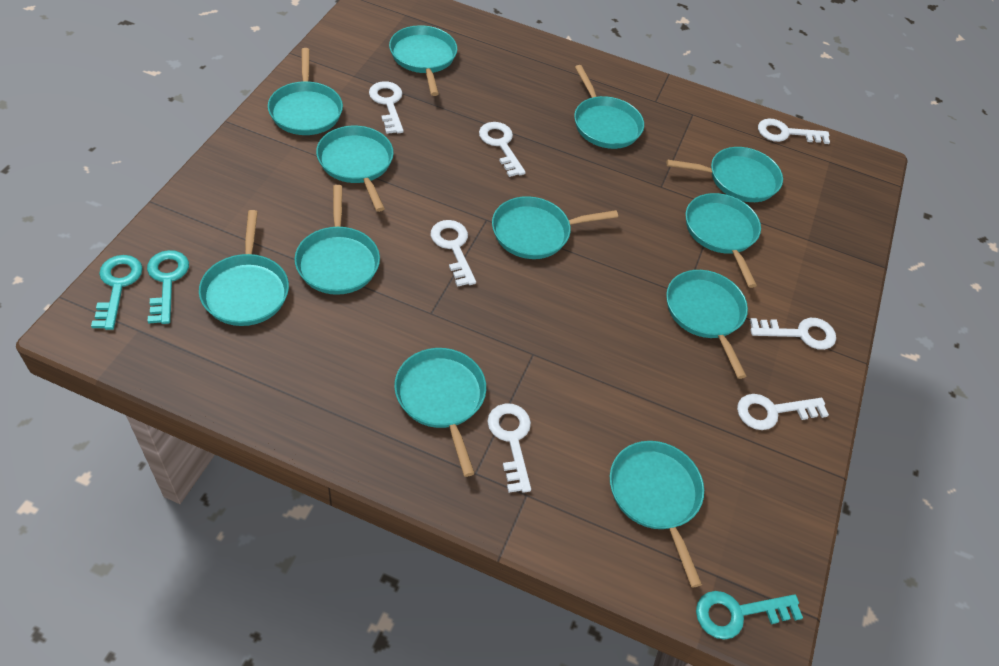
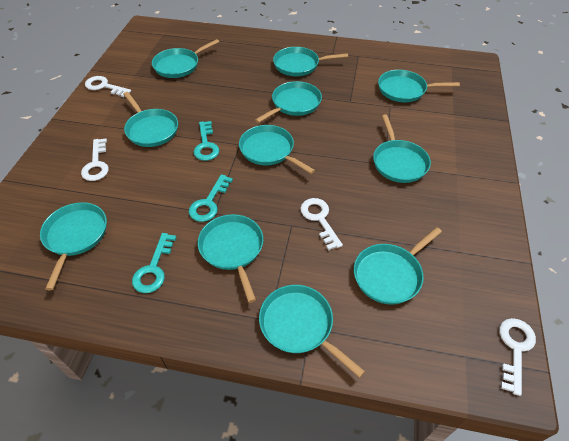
turquoise pan: [199,210,289,326] [268,48,343,135] [294,185,380,295] [316,126,394,212] [389,25,457,96] [394,348,486,477] [492,196,618,259] [574,65,644,149] [610,441,704,587] [666,270,748,379] [667,147,783,202] [686,193,761,288] = 12 -> [40,202,107,290] [123,92,178,147] [152,39,219,78] [198,214,263,303] [239,125,315,174] [255,81,322,123] [259,285,365,378] [273,47,348,76] [354,227,442,305] [373,114,431,183] [378,70,460,102] = 11
white key: [369,81,404,134] [431,220,476,287] [479,122,526,177] [488,404,531,493] [737,394,829,430] [750,318,836,350] [758,119,830,144] = 7 -> [81,139,109,181] [85,76,131,97] [300,198,343,250] [499,318,536,396] = 4

